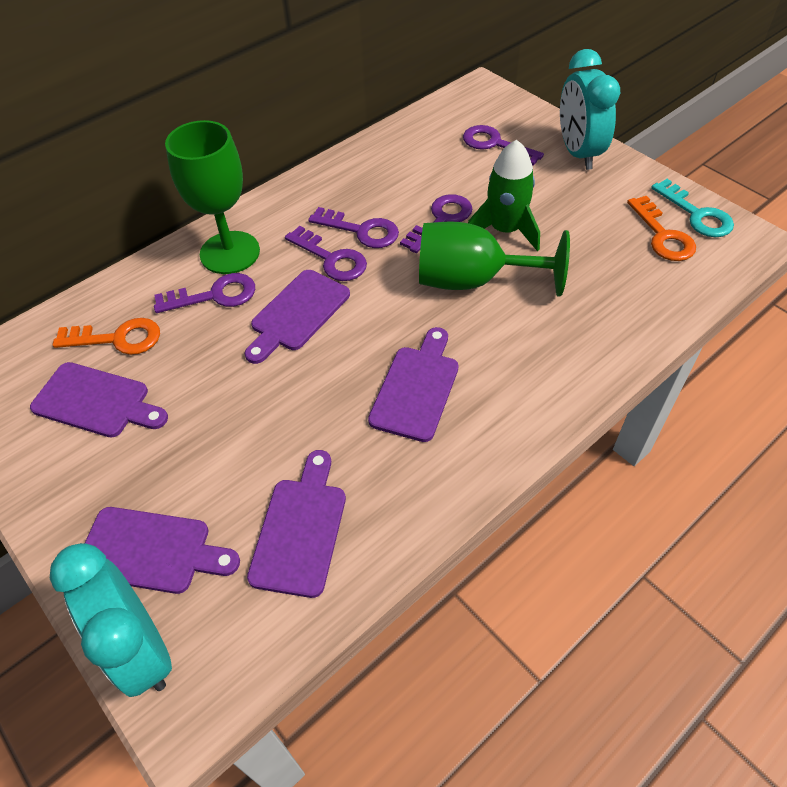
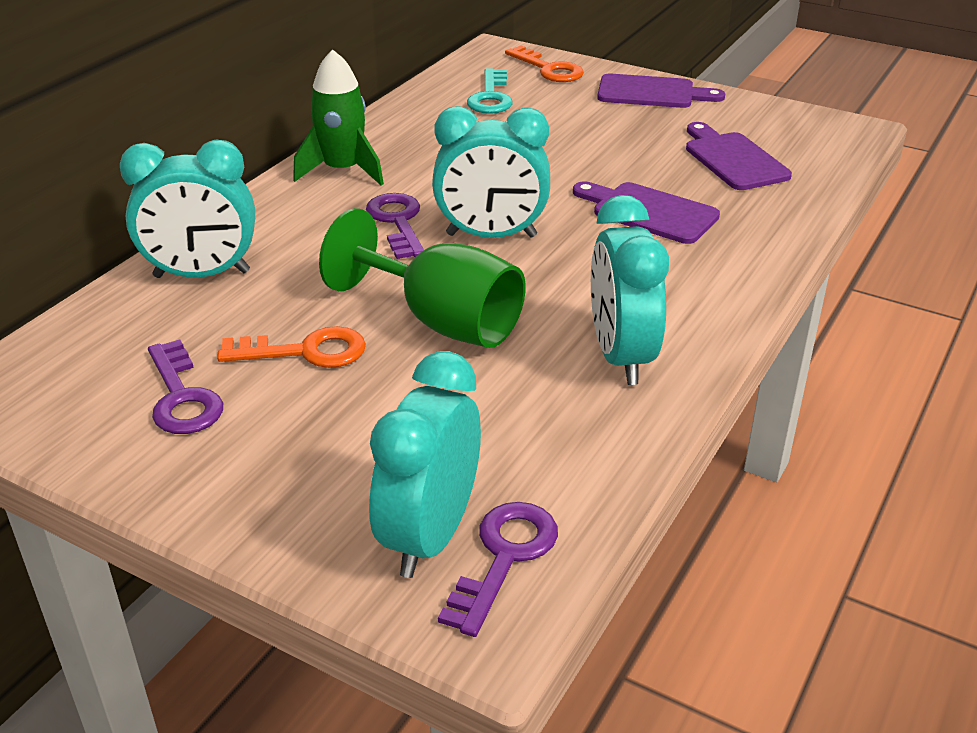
green goblet: [165,120,260,274] [419,221,570,297] = 2 -> [319,208,526,348] = 1
purple cutting board: [30,362,168,438] [85,507,240,594] [245,270,350,364] [247,450,346,598] [368,327,459,442] = 5 -> [573,181,720,244] [597,74,725,108] [686,122,792,190] = 3
purple key: [154,273,255,313] [285,226,367,281] [308,207,399,248] [400,194,472,253] [463,125,544,166] = 5 -> [148,339,223,434] [366,193,424,259] [438,502,558,637] = 3
turquoise clock: [50,543,172,697] [560,49,620,170] = 2 -> [120,140,255,278] [369,351,481,578] [432,106,550,238] [591,195,669,385] = 4

